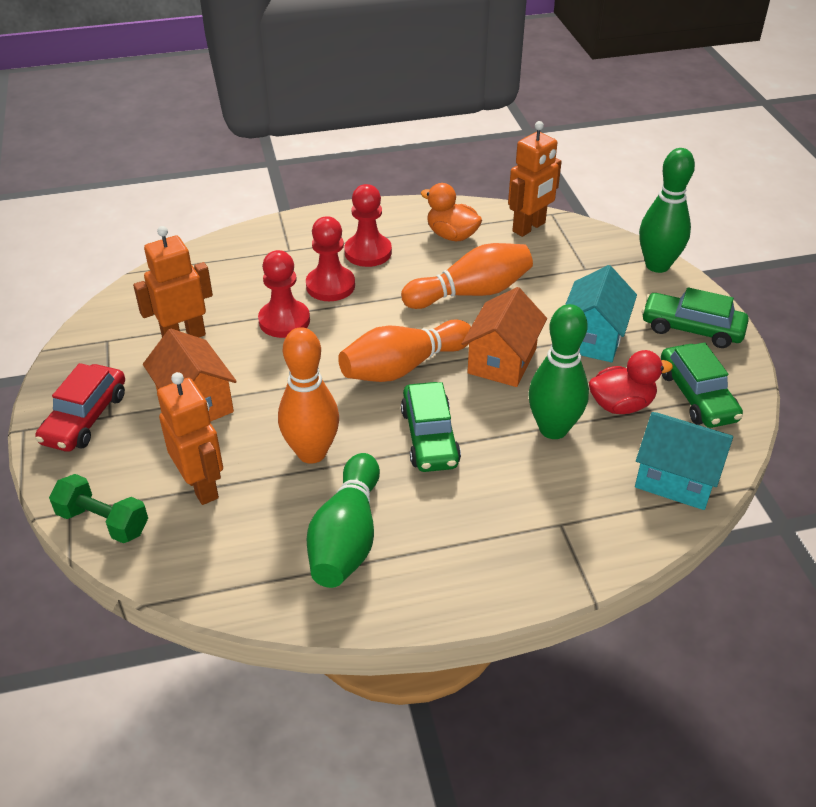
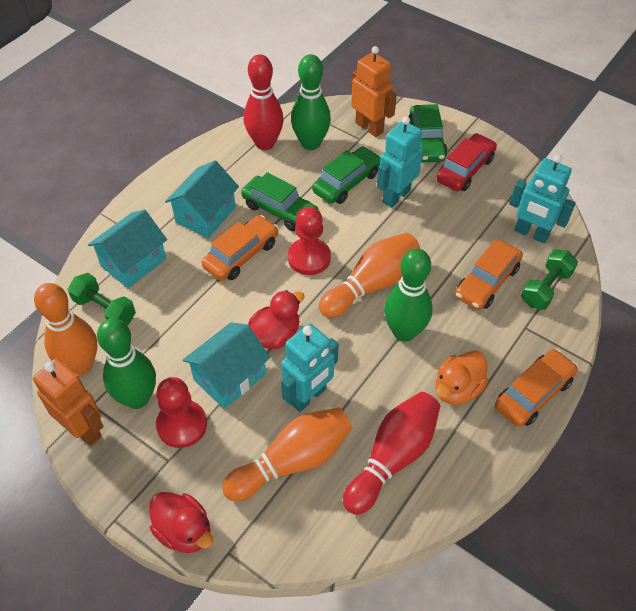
green dumbbell: [49,474,148,543] = 1 -> [68,273,136,325] [521,250,578,310] = 2
orange car: none = 0 -> [201,215,279,281] [455,240,523,310] [495,349,578,427] = 3
orange house: [143,329,237,421] [462,287,547,387] = 2 -> none = 0
orange robot: [133,226,213,337] [157,372,223,505] [508,121,562,237] = 3 -> [33,358,104,446] [351,46,397,137] = 2
red bowling pin: none = 0 -> [244,54,283,150] [343,392,440,515] = 2
red duck: [589,350,673,414] = 1 -> [149,492,213,553] [248,290,305,349] = 2
red pawn: [258,250,310,338] [306,216,355,301] [344,184,392,267] = 3 -> [156,377,207,448] [288,207,331,275] = 2
turquoise house: [565,265,637,362] [635,412,733,510] = 2 -> [88,209,167,288] [165,160,239,238] [183,322,270,409] = 3
turquoise robot: none = 0 -> [281,323,339,412] [377,116,423,208] [509,154,576,244] = 3

